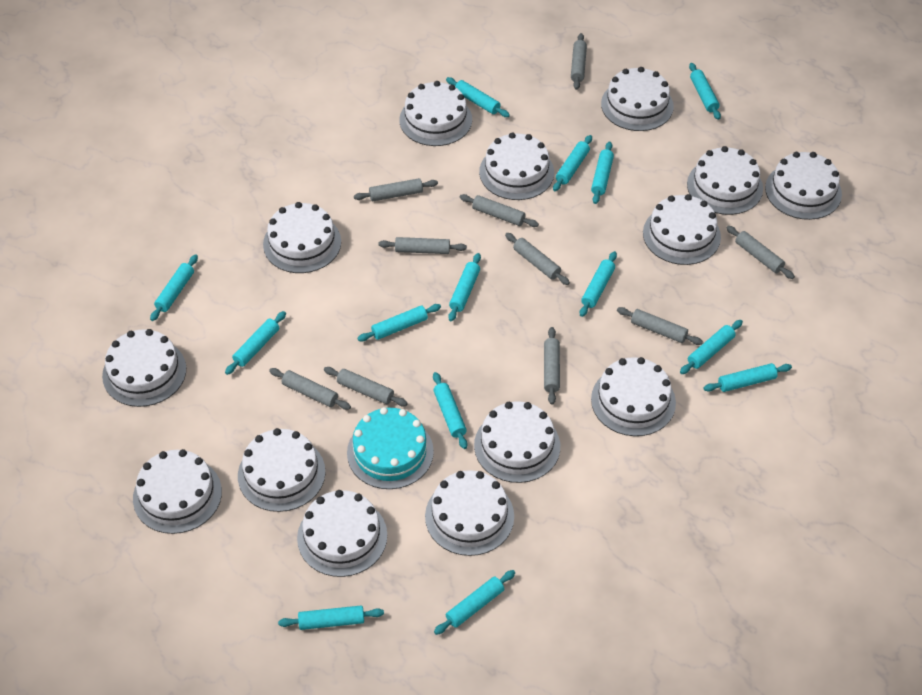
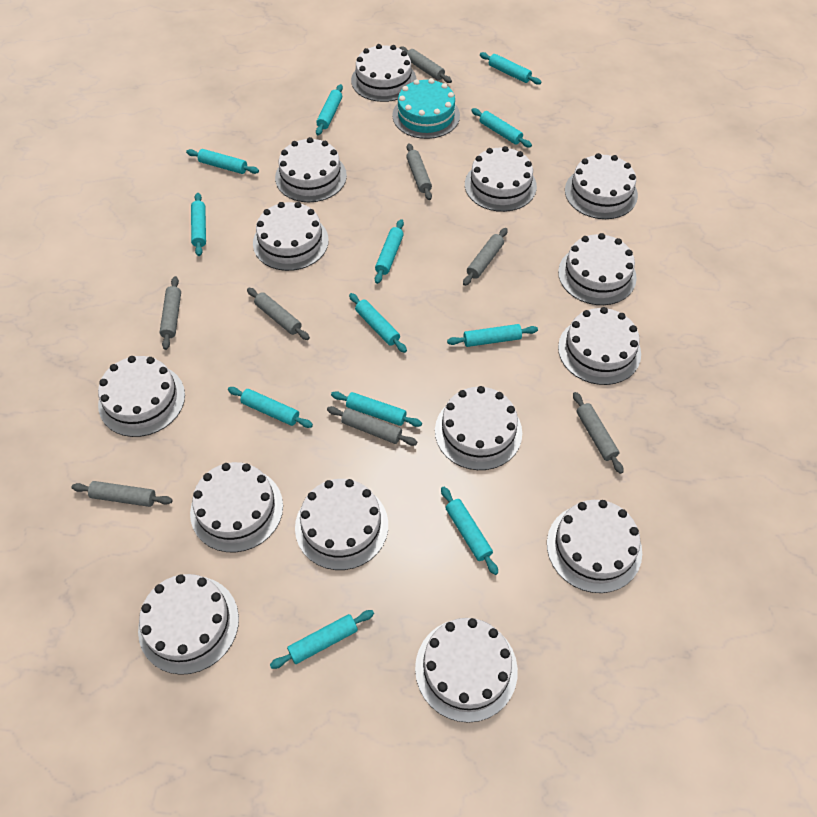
grey rolling pin: [269,368,351,410] [324,367,408,406] [354,178,438,201] [378,237,467,254] [460,194,539,227] [505,233,570,285] [544,327,560,405] [571,33,587,90] [617,307,703,345] [726,226,795,279] = 10 -> [71,481,173,507] [160,276,181,350] [247,288,310,340] [327,406,417,446] [399,46,452,83] [406,143,432,200] [463,228,508,286] [573,392,624,474] = 8
turquoise rolling pin: [150,254,198,321] [225,311,286,375] [278,605,384,630] [357,304,441,342] [433,372,467,449] [434,570,515,635] [446,77,510,117] [448,253,481,321] [553,135,592,191] [580,251,617,317] [591,142,614,204] [680,320,743,374] [689,63,721,120] [703,363,792,392] = 14 -> [186,149,259,174] [191,193,206,256] [228,387,313,428] [270,610,374,669] [316,84,343,135] [331,391,422,427] [349,293,407,353] [375,219,404,284] [441,487,498,575] [447,324,538,347] [471,108,532,148] [480,52,541,85] = 12

